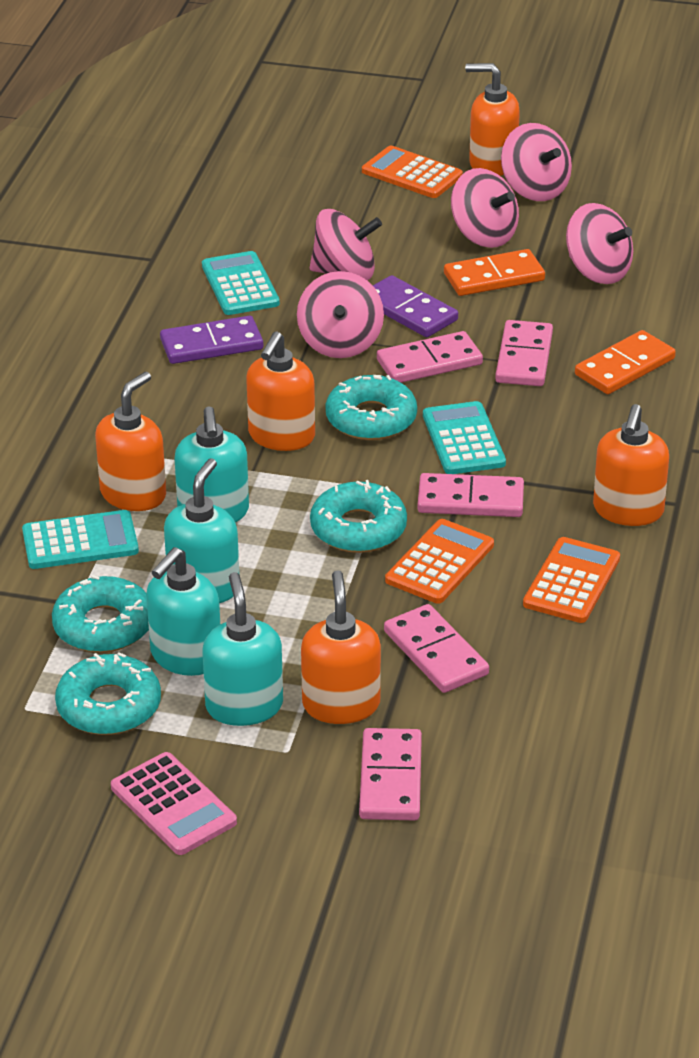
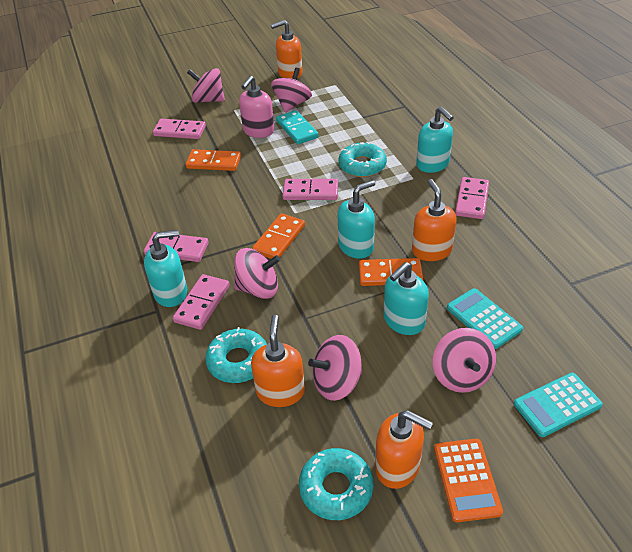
orange calculator: [362,145,463,198] [385,519,494,604] [523,537,620,623] = 3 -> [434,439,503,522] = 1
orange domino: [444,249,545,296] [575,330,676,394] = 2 -> [186,149,241,171] [252,213,305,259] [359,258,423,286] = 3
orange soap dispenser: [95,372,166,511] [246,332,315,451] [301,570,381,724] [465,63,520,176] [593,404,669,526] = 5 -> [251,315,305,407] [271,20,303,79] [375,410,433,489] [412,179,457,261] = 4
pink calculator: [111,752,237,855] = 1 -> none = 0
pink soap dispenser: none = 0 -> [239,75,274,138] = 1
purple domino: [160,316,263,364] [373,275,458,337] = 2 -> none = 0
turquoise calculator: [22,510,139,569] [202,251,280,315] [423,401,506,474] = 3 -> [447,288,523,349] [514,373,603,437] = 2
turquoise domino: none = 0 -> [276,110,319,144] = 1
turquoise donut: [52,575,149,653] [55,652,161,735] [310,480,407,553] [325,375,417,440] = 4 -> [205,327,267,383] [299,448,373,520] [339,142,387,177] = 3

